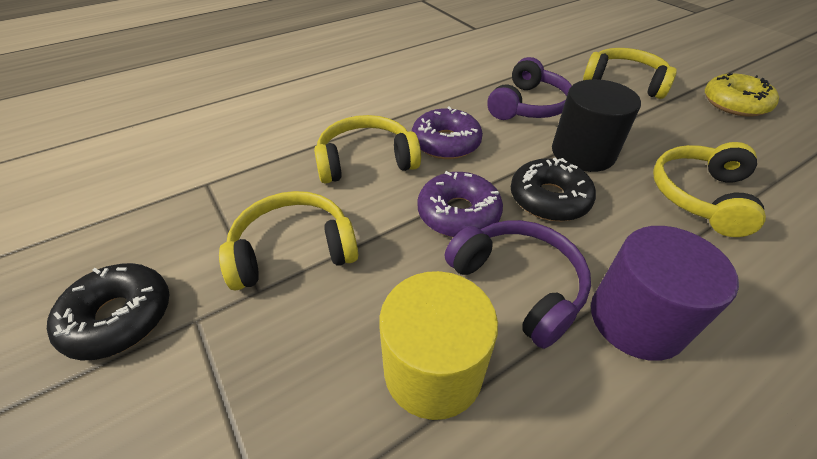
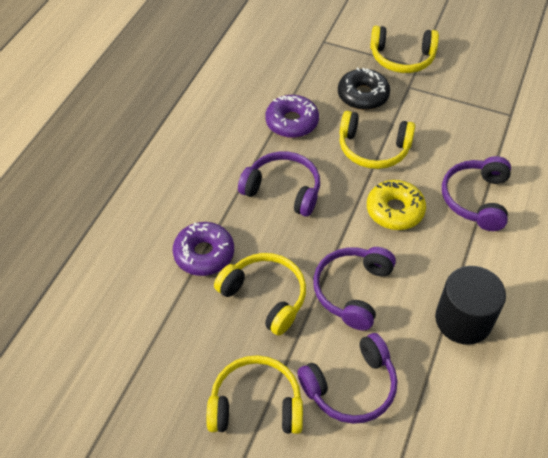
black donut: [47,263,169,361] [511,158,596,221] = 2 -> [338,68,390,110] = 1
purple cylinder: [591,226,739,361] = 1 -> none = 0
purple headphones: [445,220,591,349] [487,57,572,120] = 2 -> [238,151,320,217] [297,333,397,424] [313,247,396,330] [442,156,511,231] = 4
yellow cylinder: [379,271,498,420] = 1 -> none = 0

